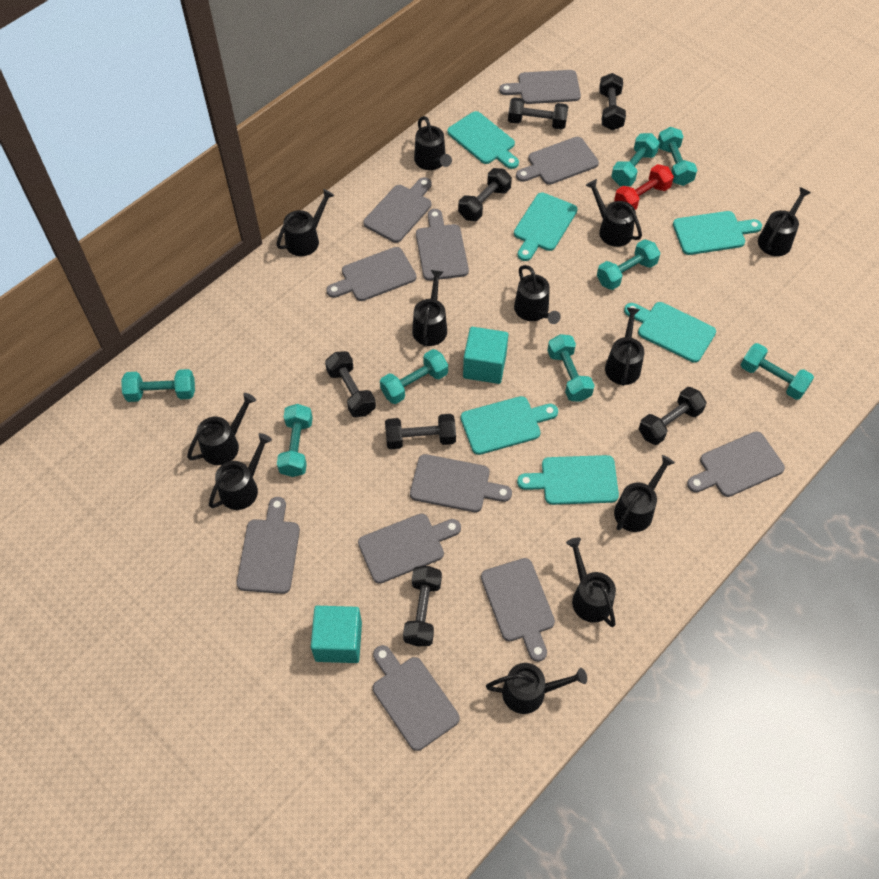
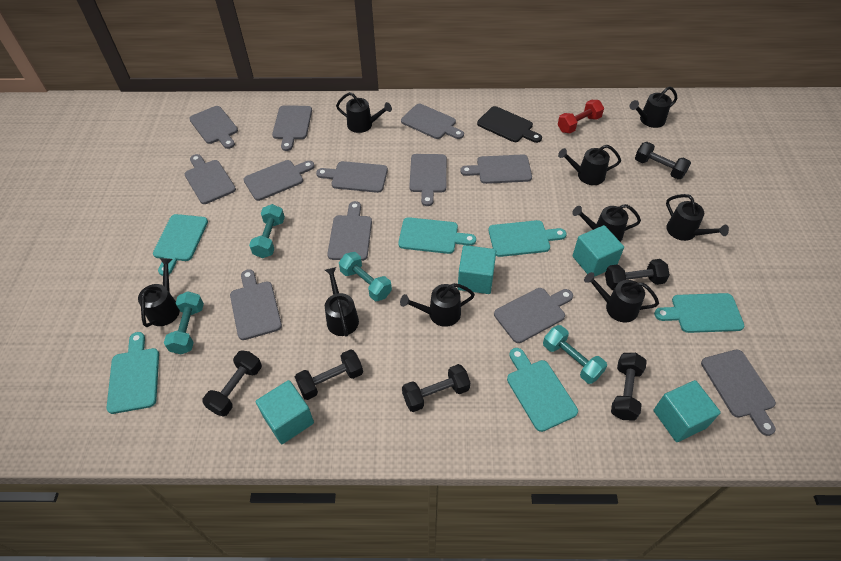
black cutting board: none = 0 -> [477,106,542,143] = 1
black dumbbell: [325,351,376,417] [385,414,456,449] [403,566,442,647] [458,168,512,221] [508,97,568,130] [599,73,626,130] [639,387,707,445] = 7 -> [202,350,262,416] [295,349,363,400] [402,364,470,412] [605,259,670,290] [611,353,647,421] [635,142,691,179] = 6
black watering can: [187,393,256,465] [209,433,272,510] [276,189,335,256] [412,270,447,346] [414,116,452,170] [486,663,587,714] [514,265,561,324] [566,538,616,627] [586,179,642,247] [605,307,644,386] [614,455,675,532] [758,187,811,256] = 12 -> [138,258,180,327] [325,267,359,337] [336,92,392,133] [400,283,475,327] [558,145,621,185] [572,204,641,242] [584,272,659,322] [630,86,677,128] [666,194,729,241] = 9
grey cutting board: [237,497,300,594] [326,247,416,301] [358,514,461,584] [363,177,432,243] [373,645,460,751] [410,454,512,512] [416,209,469,281] [481,558,555,662] [499,70,581,104] [516,137,599,185] [687,431,785,497] = 11 -> [185,154,236,204] [189,106,238,149] [230,269,282,340] [243,160,315,201] [272,105,312,151] [316,161,388,193] [327,201,372,261] [401,104,464,139] [409,154,447,206] [460,154,532,184] [494,288,573,343] [701,350,776,436] = 12
turquoise cube: [311,606,362,663] [463,327,509,384] = 2 -> [256,380,314,444] [458,245,496,294] [573,225,624,277] [654,380,721,442] = 4
turquoise dumbbell: [121,369,195,402] [277,404,313,477] [380,349,448,404] [547,334,595,402] [597,239,660,290] [611,133,660,186] [658,127,697,186] [741,343,814,400] = 8 -> [164,291,204,354] [249,204,285,258] [339,252,392,301] [543,325,607,384] = 4

